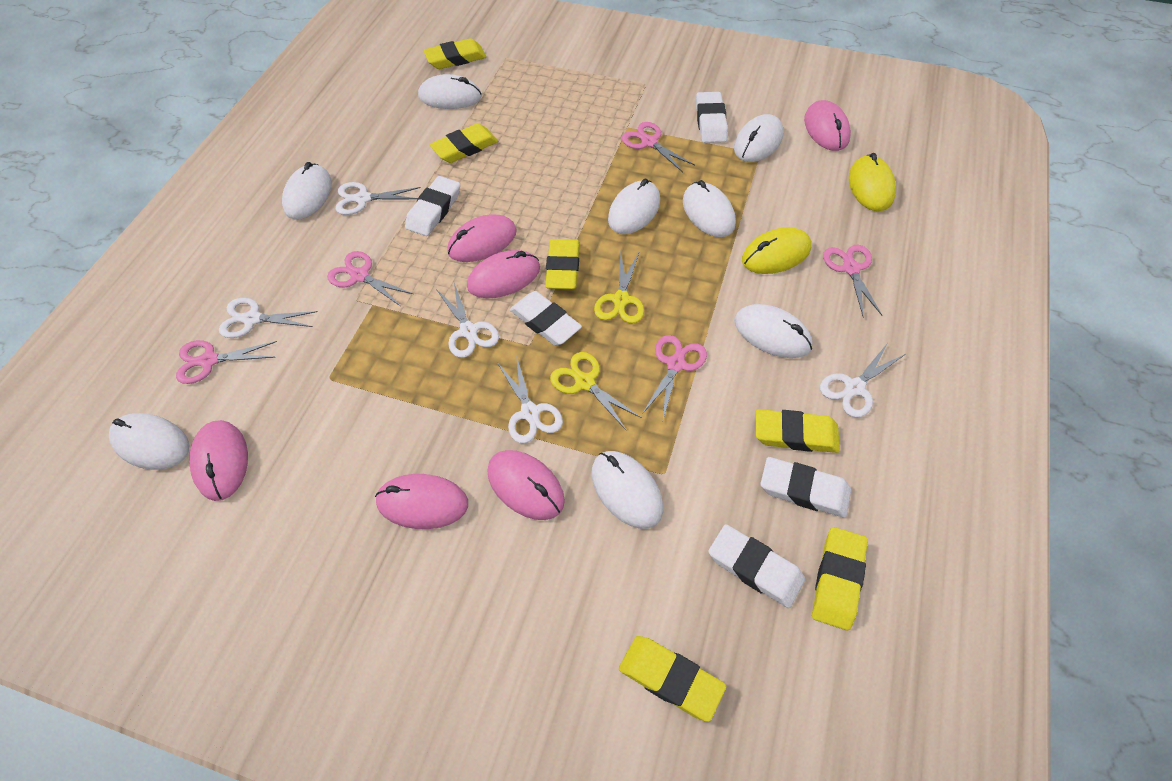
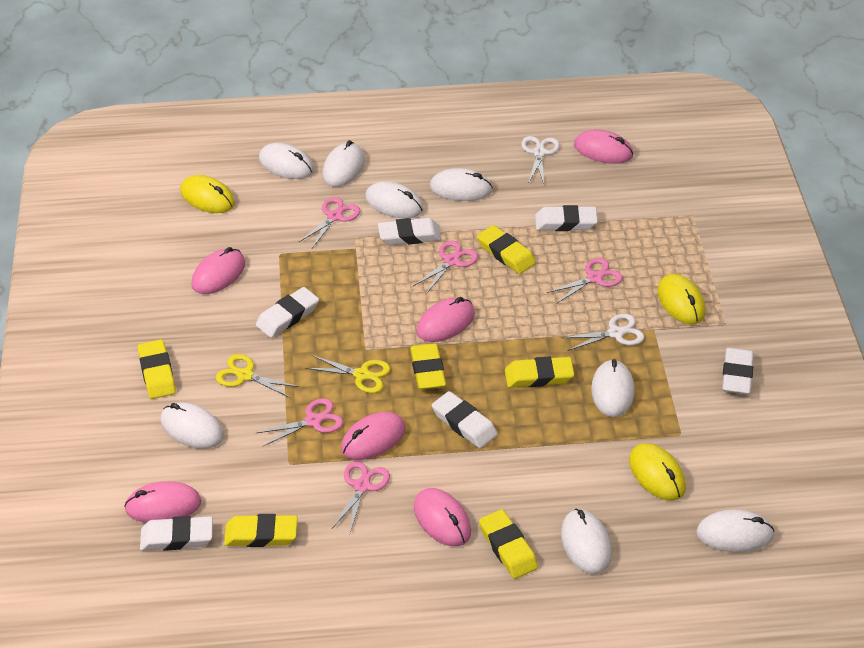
white eraser: [405,176,460,236] [510,291,582,346] [696,92,728,143] [708,524,805,608] [760,457,851,518] = 5 -> [140,516,213,551] [256,287,319,338] [378,218,441,245] [432,391,498,448] [535,205,598,231] [722,348,754,394] = 6
white scissors: [219,298,318,338] [336,182,421,215] [436,283,499,358] [498,355,563,443] [820,343,906,417] = 5 -> [521,136,560,184] [561,314,644,351] = 2
yellow mouse: [742,227,811,274] [849,153,896,211] = 2 -> [180,175,235,213] [629,443,686,501] [658,274,705,324] = 3

